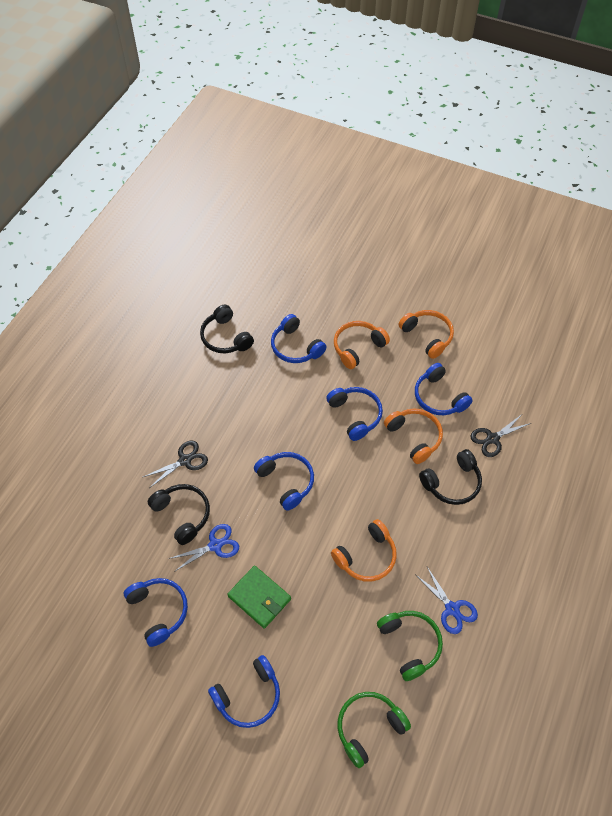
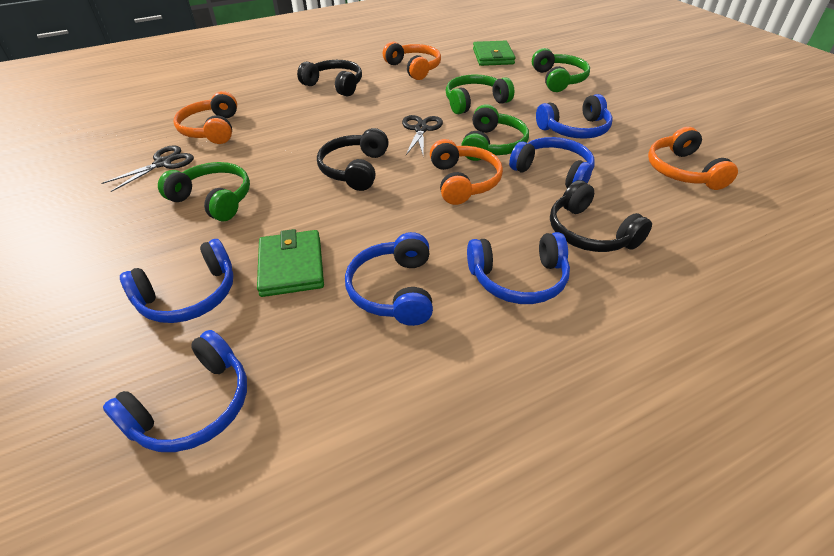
blue scissors: [168,524,239,572] [416,567,478,634] = 2 -> none = 0
green headphones: [337,692,411,768] [377,611,443,681] = 2 -> [158,162,250,221] [446,74,514,114] [461,104,529,161] [532,48,590,92] = 4
green wallet: [227,566,291,629] = 1 -> [257,229,324,297] [473,41,515,66] = 2

